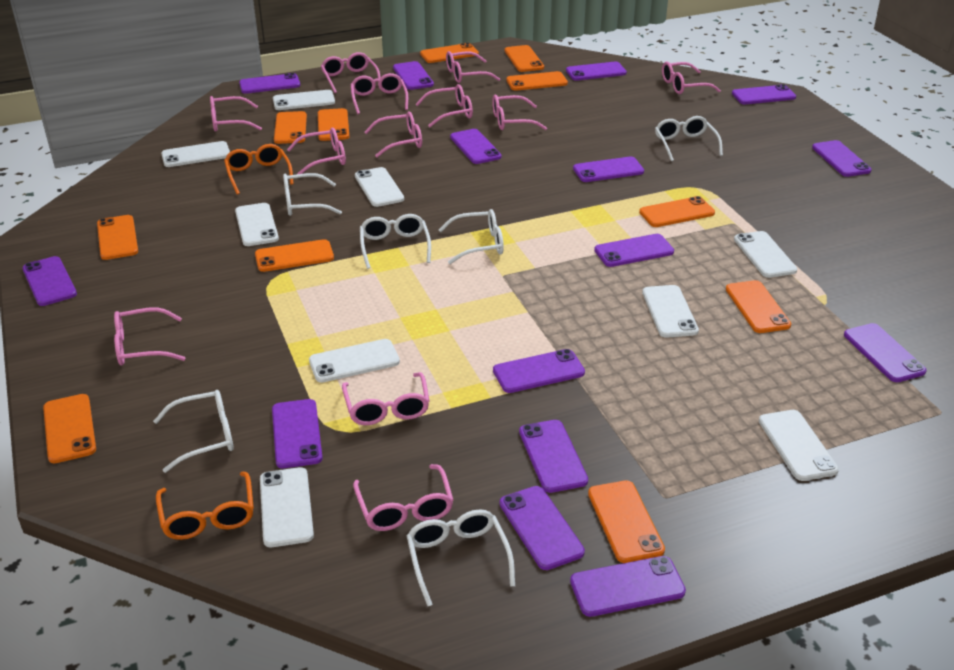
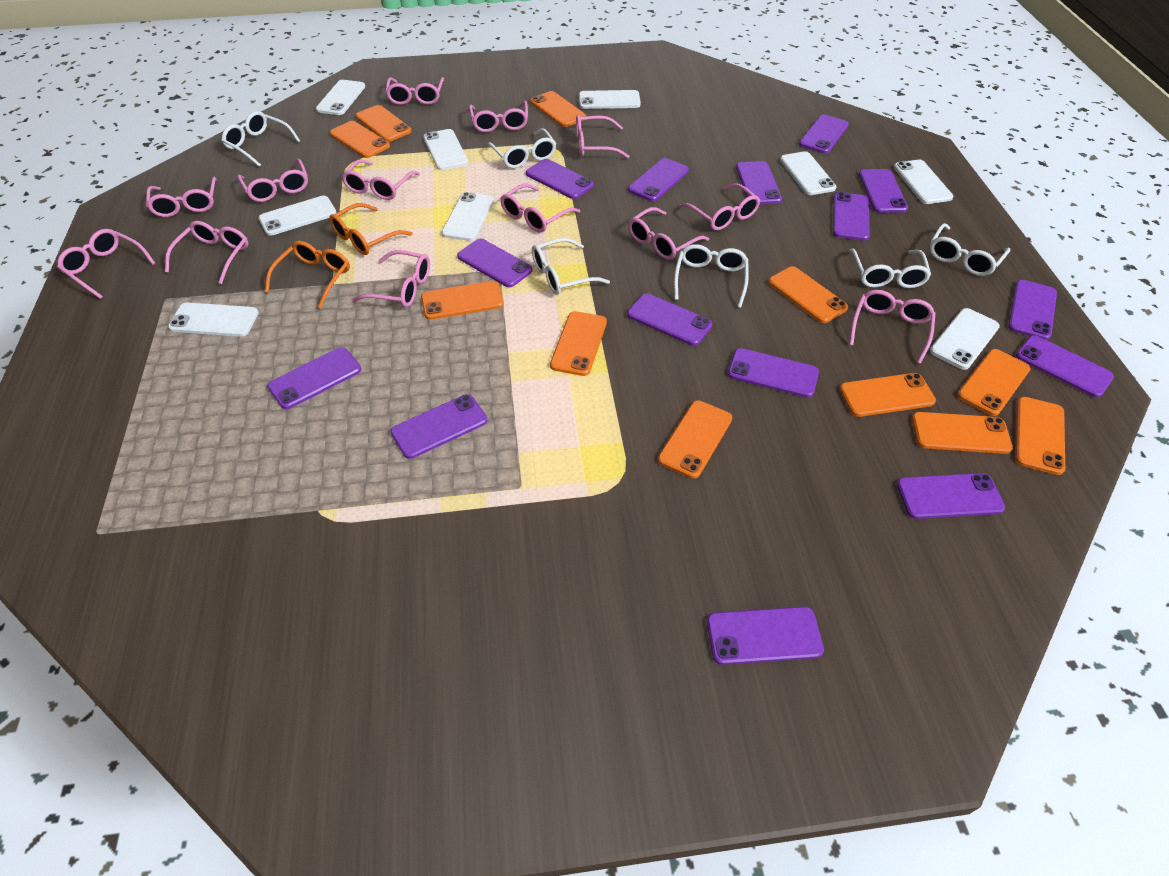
pink glasses: [114,307,185,366] [210,96,262,132] [287,128,346,174] [321,52,381,93] [342,372,430,425] [351,73,408,114] [353,464,453,531] [364,111,422,157] [415,84,473,127] [446,51,500,83] [492,95,547,130] [662,62,721,94] = 12 -> [57,229,156,299] [146,177,217,217] [165,221,249,284] [237,159,308,202] [341,159,420,200] [352,250,430,307] [385,77,444,105] [469,101,528,132] [500,183,580,233] [576,115,630,158] [628,207,709,260] [679,183,760,231] [849,290,936,364] = 13

